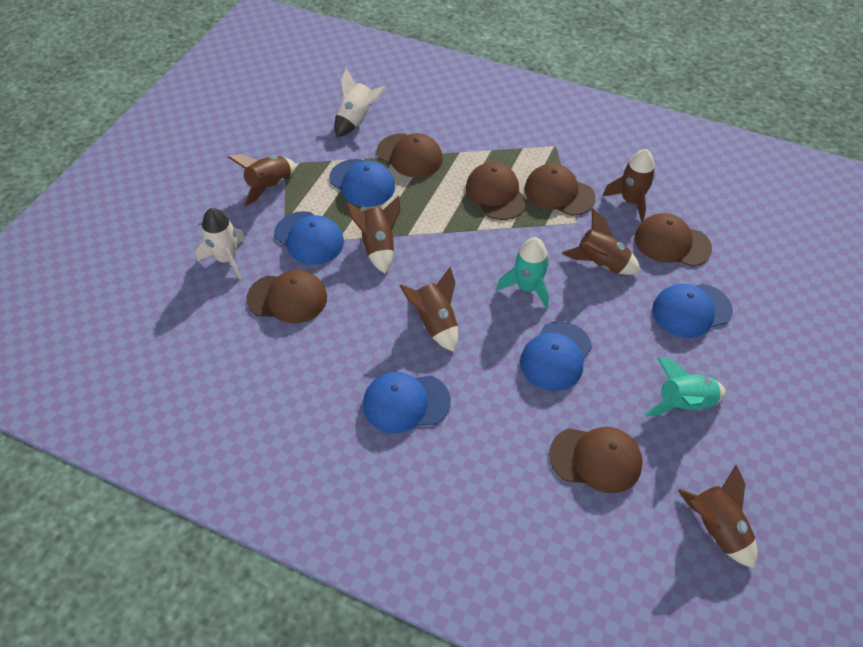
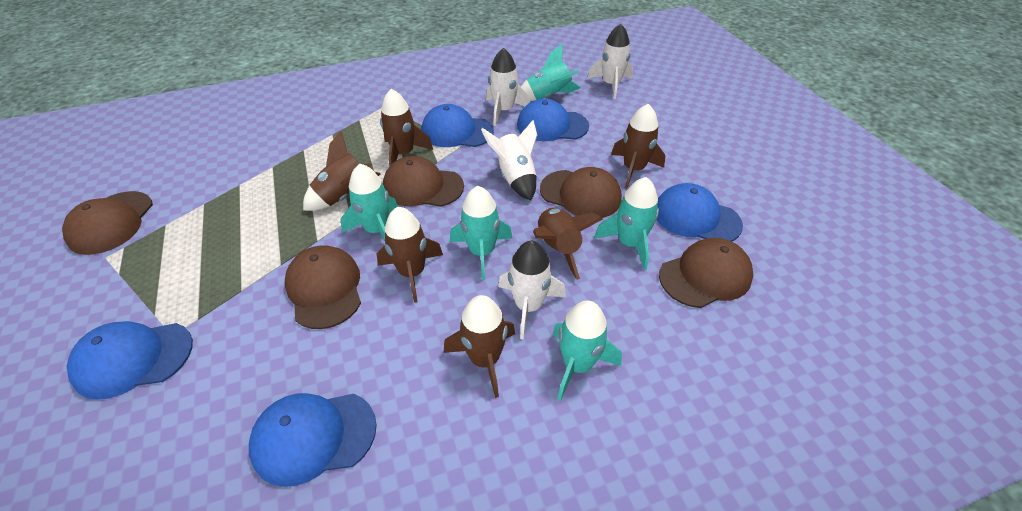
brown cap: [247,270,327,323] [377,133,443,178] [466,162,527,220] [525,163,596,216] [549,427,643,493] [634,213,712,267] = 6 -> [62,191,153,255] [284,245,361,329] [383,156,464,207] [540,167,622,218] [659,238,753,308] = 5
turquoise rocket: [496,237,549,309] [644,357,726,417] = 2 -> [340,164,398,240] [450,186,513,280] [521,43,581,101] [553,301,622,400] [594,177,659,270] = 5
white rocket: [195,208,246,279] [334,68,386,137] = 2 -> [481,120,537,200] [486,48,530,126] [498,241,566,340] [587,24,633,99] = 4

